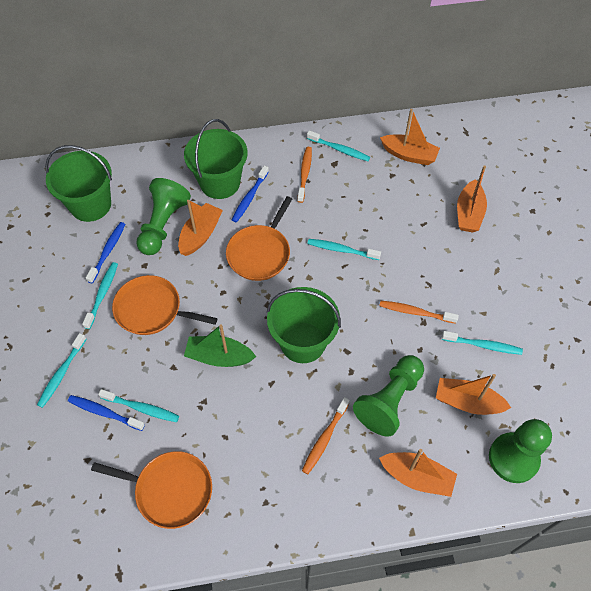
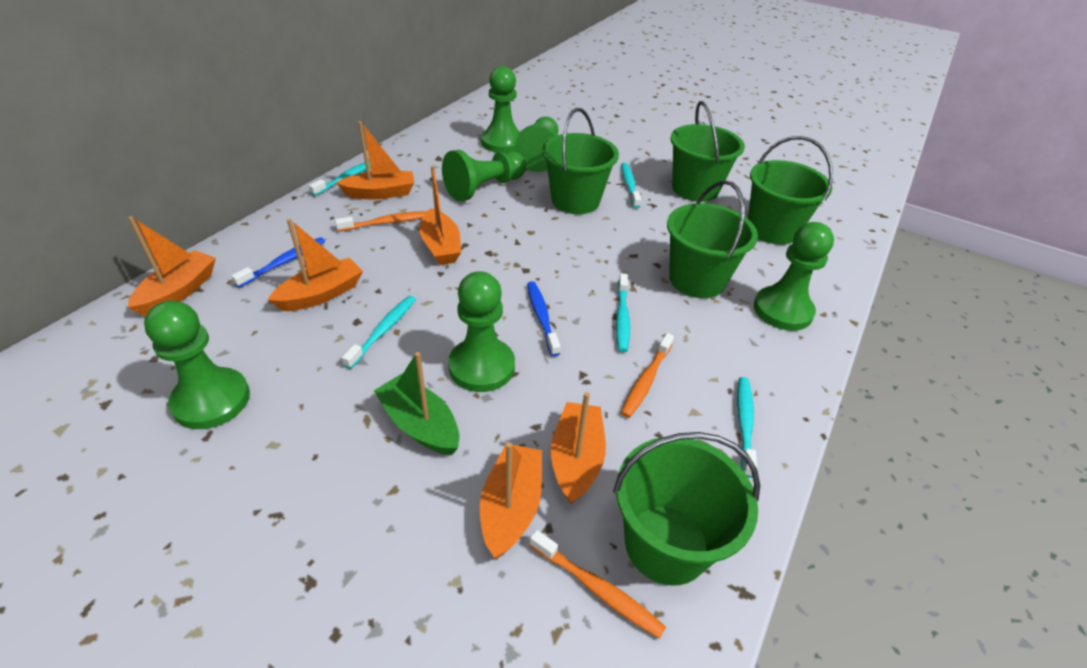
blue toothbrush: [68,395,145,431] [86,222,125,284] [232,165,269,223] = 3 -> [231,237,325,288] [527,281,561,356] = 2
green bucket: [45,145,112,222] [184,119,248,199] [267,287,341,363] = 3 -> [542,108,619,214] [613,432,760,586] [667,180,758,298] [670,101,745,202] [748,136,833,245] = 5
green pawn: [136,178,191,255] [353,355,424,436] [489,419,552,483] = 3 -> [144,301,250,429] [442,150,526,201] [448,271,515,392] [481,66,520,153] [515,117,558,172] [754,222,834,331] = 6
orange boat: [178,200,223,256] [379,449,457,497] [380,109,440,165] [436,374,511,415] [457,166,487,233] = 5 -> [128,216,216,317] [268,219,363,311] [336,121,414,199] [419,165,461,265] [480,442,542,558] [551,392,606,504] = 6
orange pan: [91,451,212,529] [112,275,218,335] [226,196,292,281] = 3 -> none = 0
turquoise toothbrush: [37,333,86,408] [82,262,118,329] [98,389,179,422] [307,130,370,161] [307,239,381,260] [442,331,523,355] = 6 -> [309,161,370,196] [342,296,416,369] [616,273,630,352] [621,163,641,208] [737,377,757,478] = 5

